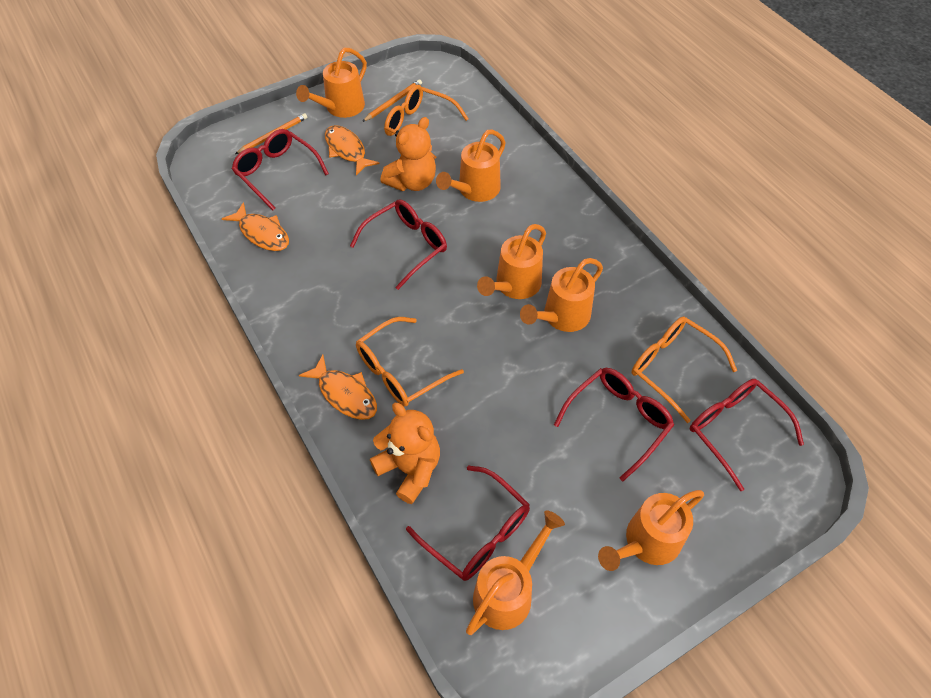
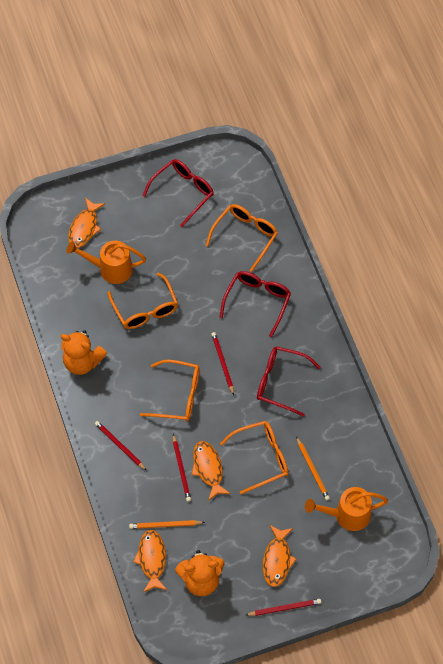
orange fish: [222,202,289,251] [299,355,377,420] [325,125,380,175] = 3 -> [68,198,105,248] [133,530,167,592] [191,441,231,501] [263,525,297,587] = 4
orange glasses: [356,317,464,407] [384,85,469,160] [631,317,737,423] = 3 -> [108,273,178,329] [140,360,200,421] [205,204,278,272] [220,421,288,494] = 4
orange watering can: [296,48,367,118] [436,129,506,202] [466,510,565,635] [477,224,546,299] [520,258,603,332] [598,490,704,571] = 6 -> [67,241,146,284] [305,487,388,531] = 2
red glasses: [232,129,329,210] [350,199,447,290] [406,465,530,581] [554,368,674,481] [690,379,804,491] = 5 -> [142,159,214,227] [220,271,291,337] [257,346,321,417] = 3
red pencil: none = 0 -> [95,421,147,471] [173,434,191,502] [211,332,234,395] [246,599,321,616] = 4

